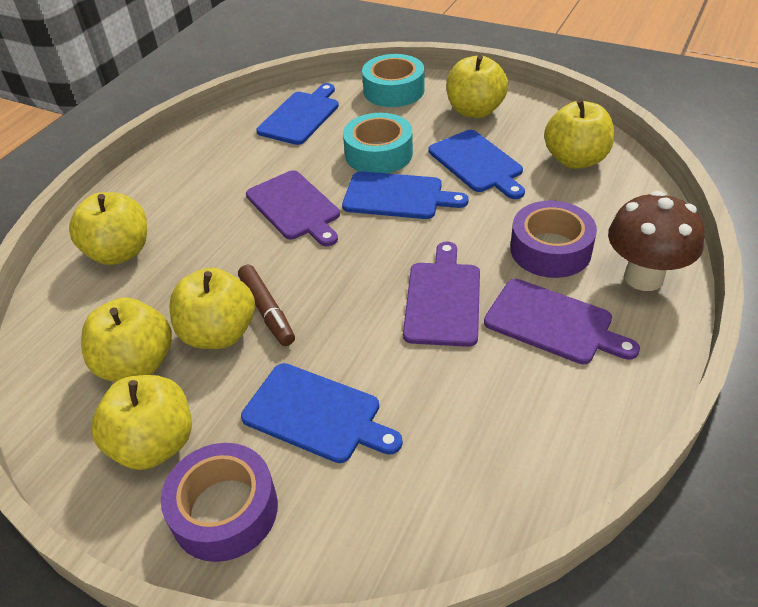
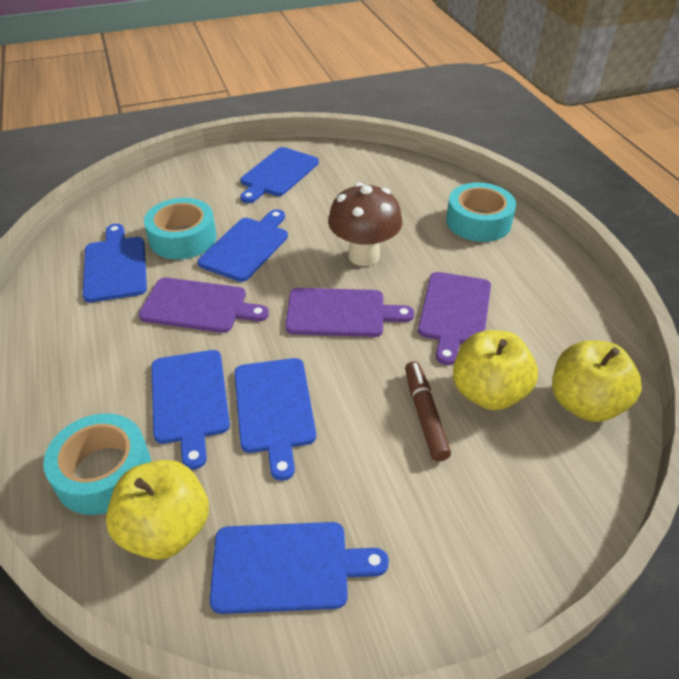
blue cutting board: [241,363,403,463] [256,83,339,145] [342,171,469,219] [429,130,525,199] = 4 -> [83,224,147,302] [151,350,230,470] [198,209,288,282] [210,522,389,614] [234,358,316,481] [240,147,319,203] = 6
purple tape: [161,443,278,562] [510,201,597,278] = 2 -> none = 0
turquoise tape: [343,113,413,173] [362,54,424,107] = 2 -> [43,413,151,515] [144,198,217,259] [446,183,516,242] = 3
yellow apple: [69,192,147,265] [81,297,172,382] [91,375,192,470] [169,267,255,349] [446,55,508,118] [544,99,614,169] = 6 -> [106,460,209,560] [453,330,538,411] [552,340,642,422] = 3

